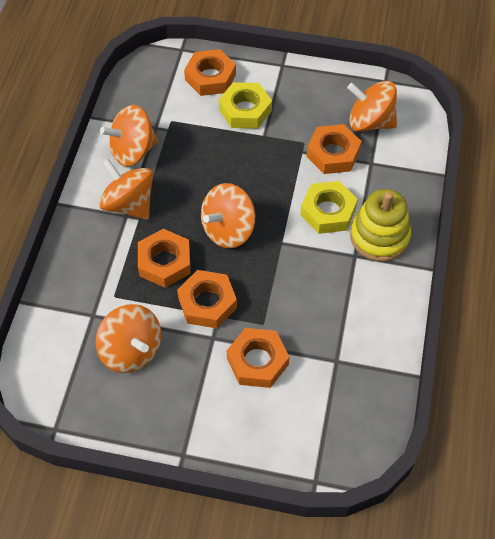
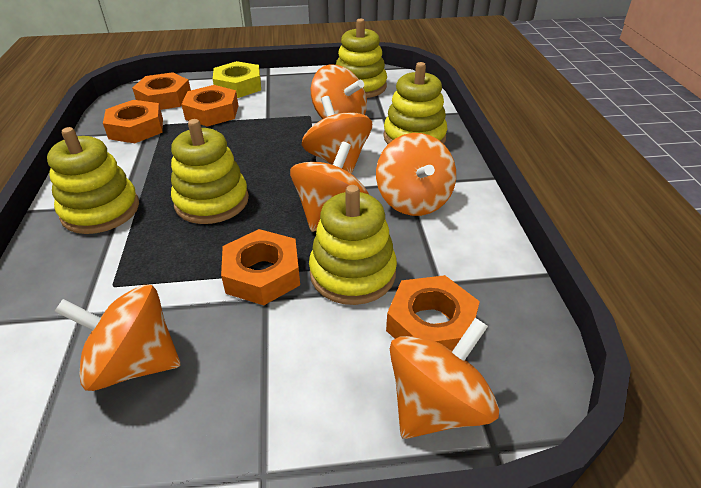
orange spinning top: [96,304,161,373] [99,158,153,219] [100,105,158,166] [201,183,255,248] [347,81,397,132] = 5 -> [54,285,180,391] [290,142,369,232] [302,96,372,174] [311,65,367,119] [376,133,456,216] [390,318,499,439] = 6
yellow nut: [219,82,272,129] [300,181,358,234] = 2 -> [213,61,261,98] = 1
yellow stacking toy: [350,189,411,262] = 1 -> [47,127,139,234] [171,119,249,224] [309,185,397,305] [336,18,387,98] [383,62,447,144] = 5

